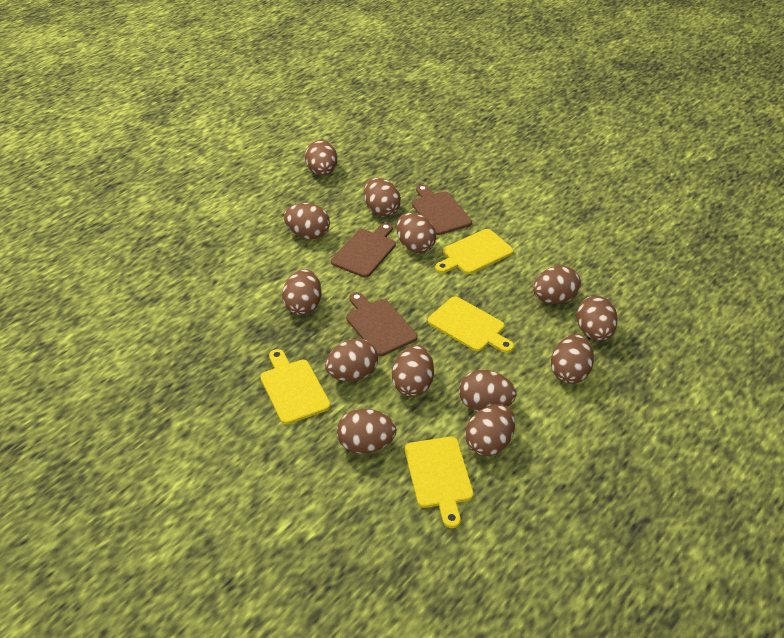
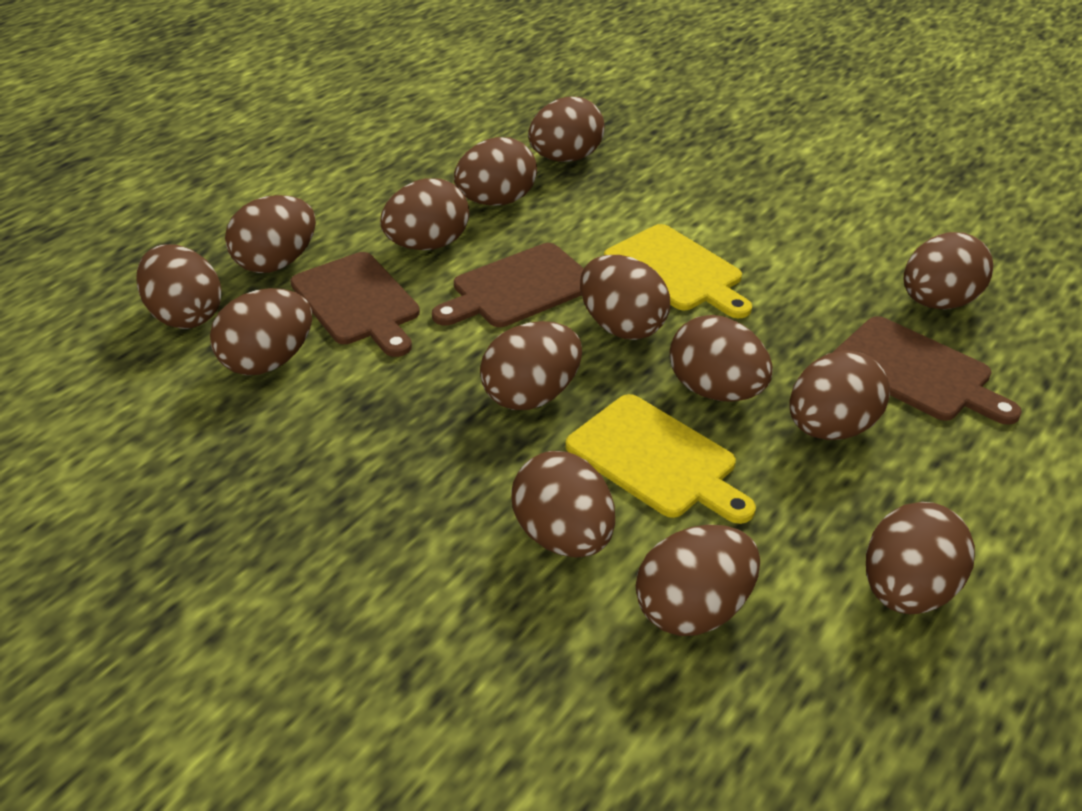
brown egg: [282,269,321,315] [284,203,330,239] [305,140,338,176] [325,339,378,381] [337,409,397,454] [364,178,401,217] [392,345,434,397] [396,213,436,253] [459,370,517,412] [465,404,515,456] [533,266,581,304] [551,334,594,384] [576,295,618,341] = 13 -> [136,244,221,329] [210,288,312,375] [225,195,316,273] [380,178,469,250] [454,137,537,206] [480,321,582,410] [512,451,615,558] [528,96,605,162] [580,255,670,340] [636,525,760,636] [670,315,773,402] [789,350,890,440] [866,502,975,614] [903,232,993,310] = 14
yellow cutting board: [260,349,330,424] [405,437,474,528] [428,297,514,353] [435,229,513,274] = 4 -> [566,394,756,524] [604,224,752,318] = 2

